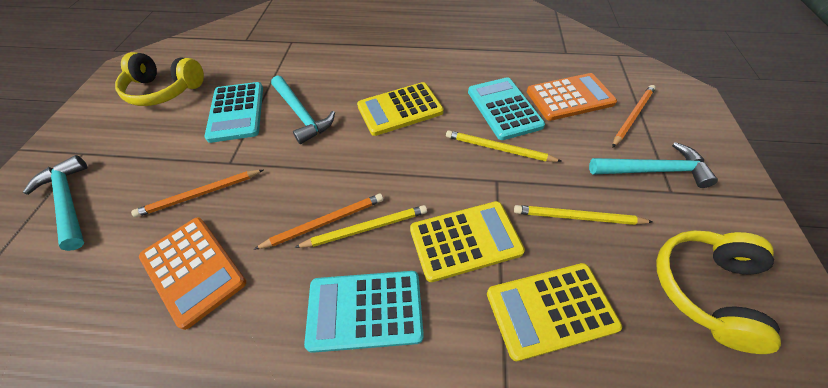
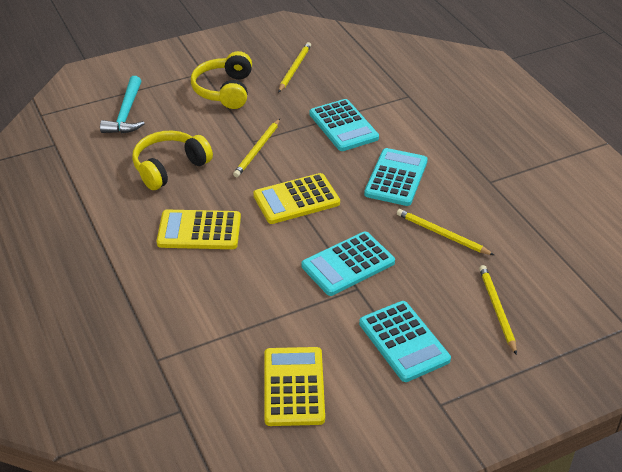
orange calculator: [139,217,246,330] [527,73,617,121] = 2 -> none = 0
orange pencil: [131,170,263,218] [254,194,383,250] [612,85,656,148] = 3 -> none = 0
turquoise calculator: [204,82,263,143] [304,271,424,353] [468,77,545,140] = 3 -> [301,232,395,296] [310,99,379,151] [359,301,451,382] [364,148,428,206] = 4
turquoise hammer: [23,155,88,251] [271,75,335,144] [589,142,718,188] = 3 -> [100,76,145,133] = 1
yellow pencil: [294,205,427,248] [446,130,562,162] [514,205,653,225] = 3 -> [233,119,280,177] [278,42,311,93] [397,209,494,255] [479,265,517,355] = 4

